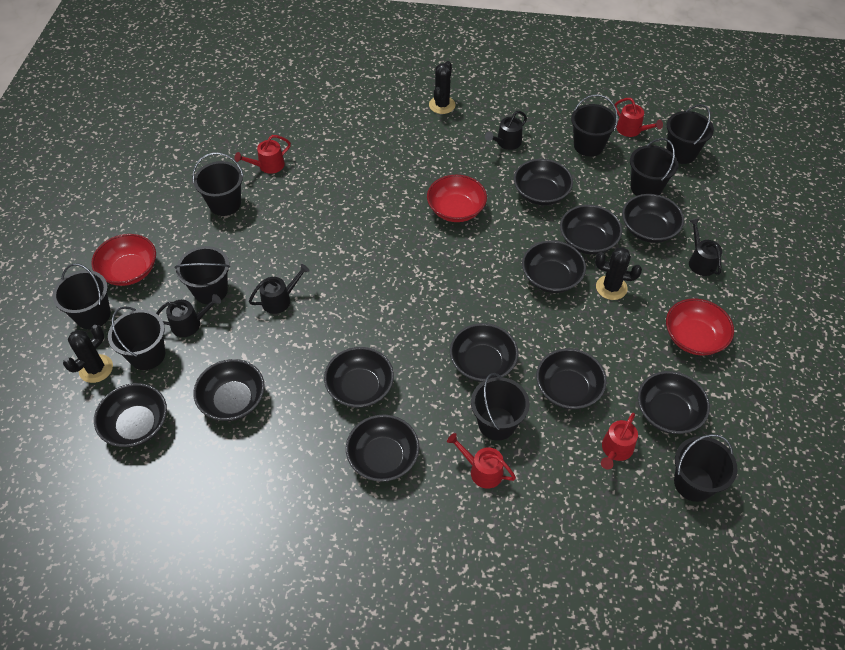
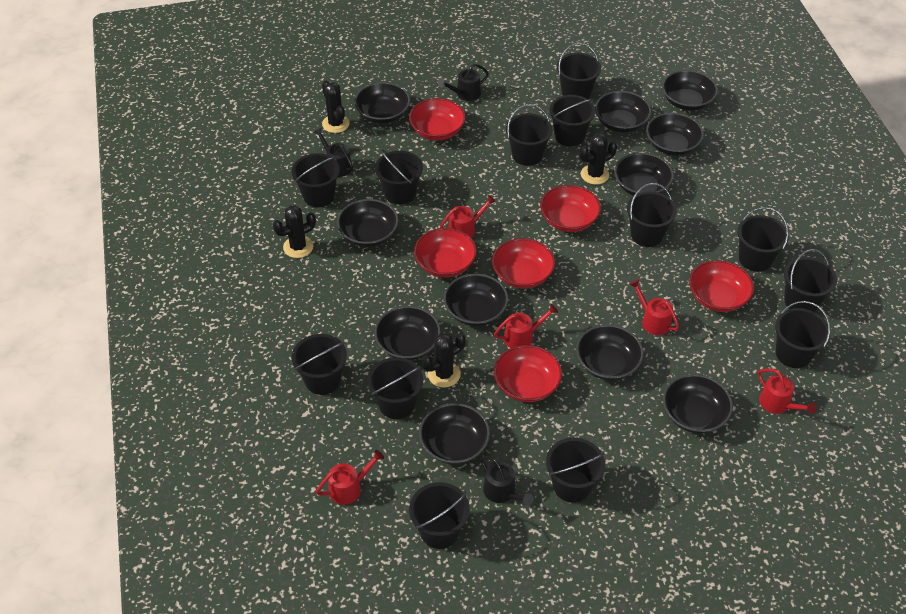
black bucket: [52,263,111,329] [108,306,165,370] [174,246,230,304] [192,153,244,216] [471,373,530,441] [571,95,618,157] [630,138,678,196] [666,104,714,164] [674,434,737,502] = 9 -> [292,153,340,207] [292,334,347,395] [367,357,423,419] [375,149,423,205] [409,482,470,549] [506,104,552,166] [546,438,605,503] [549,95,595,147] [557,43,601,99] [627,183,677,247] [737,207,789,272] [775,301,830,368] [784,249,837,312] = 13
black cactus: [63,325,113,383] [429,61,455,114] [595,247,642,300] = 3 -> [273,205,316,258] [322,81,350,133] [422,333,466,388] [579,133,617,185] = 4
black watering can: [156,294,221,337] [249,264,310,314] [485,111,527,150] [689,218,722,276] = 4 -> [313,128,353,177] [438,64,489,101] [480,456,534,506] = 3
red bowl: [91,234,156,286] [427,175,487,222] [666,298,734,356] = 3 -> [409,98,466,140] [414,228,477,278] [492,238,555,289] [494,345,562,402] [540,185,601,232] [689,260,754,312] = 6
red watering can: [235,135,291,174] [447,433,516,489] [601,413,638,470] [614,98,663,137] = 4 -> [316,450,384,505] [440,195,496,238] [494,304,558,348] [629,279,679,335] [758,368,816,414] = 5

